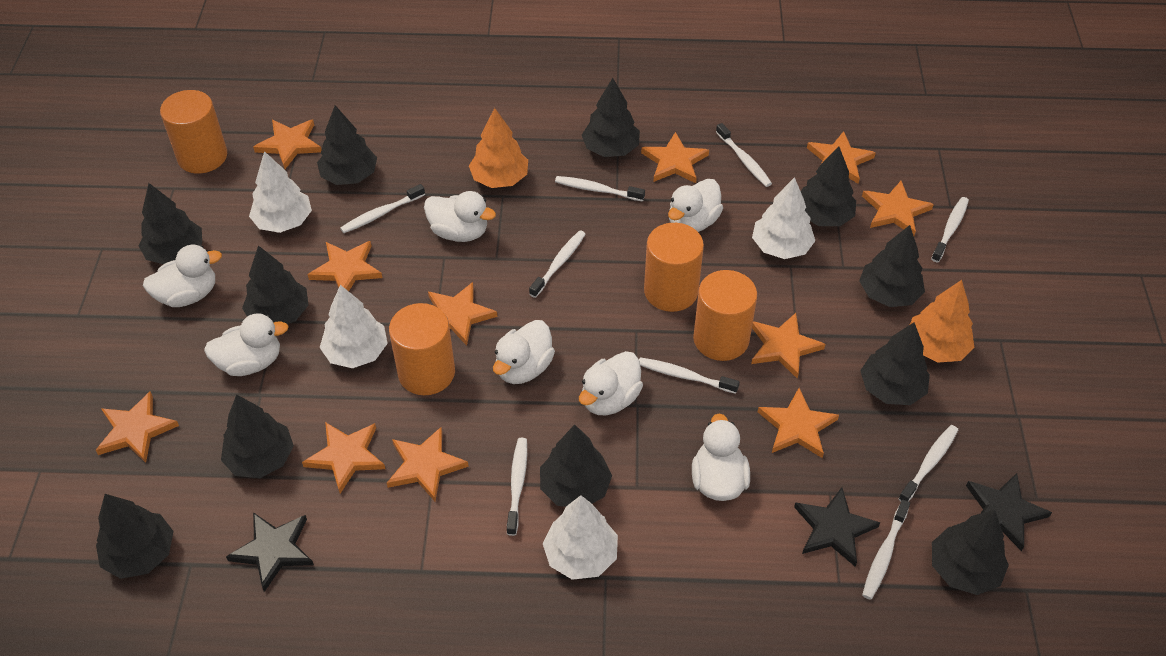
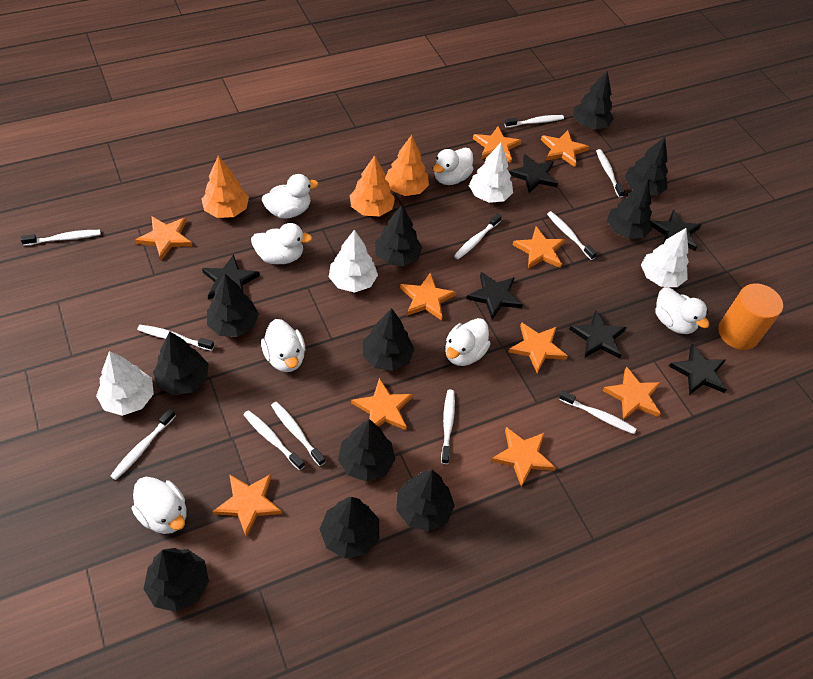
black star: [226,512,314,592] [794,487,880,567] [966,473,1052,551] = 3 -> [202,254,260,299] [466,272,523,319] [509,154,558,193] [569,310,627,358] [651,209,701,251] [669,344,727,395] = 6
orange cylinder: [160,90,227,174] [389,303,455,395] [644,223,704,312] [693,270,757,361] = 4 -> [718,283,783,350] = 1
orange star: [96,391,179,463] [253,120,322,169] [302,422,385,494] [307,241,382,291] [387,427,469,501] [428,282,497,346] [641,132,709,183] [751,313,825,379] [758,388,839,458] [807,131,876,184] [862,181,934,236] = 11 -> [135,216,192,260] [212,474,282,537] [351,378,413,430] [400,272,456,320] [473,126,522,163] [491,427,556,487] [509,322,568,373] [512,226,565,269] [541,130,589,167] [602,366,661,420] = 10
orange tree: [469,108,528,188] [910,280,974,363] = 2 -> [202,156,249,218] [349,155,395,217] [385,135,429,196] = 3
white toothbrush: [340,184,425,233] [507,438,527,536] [529,230,586,298] [555,176,645,201] [639,357,739,394] [716,123,772,187] [862,500,910,600] [898,425,958,502] [931,197,969,262] = 9 -> [21,230,101,246] [110,409,175,480] [137,325,214,351] [243,410,305,470] [271,402,325,466] [441,389,455,464] [454,213,502,259] [505,115,564,128] [547,211,597,260] [559,391,636,434] [596,149,625,198] = 11

